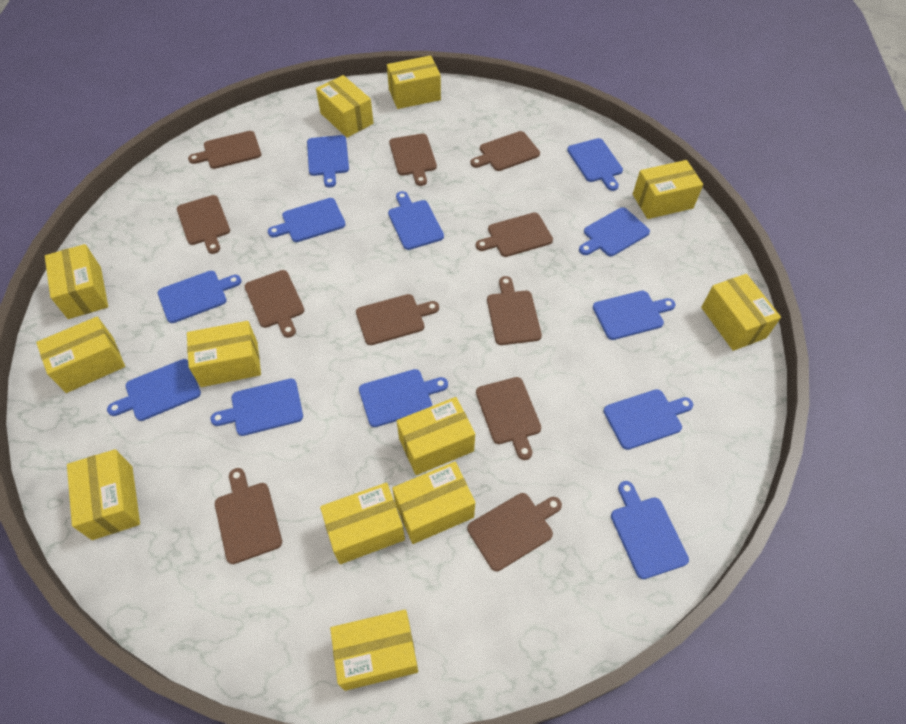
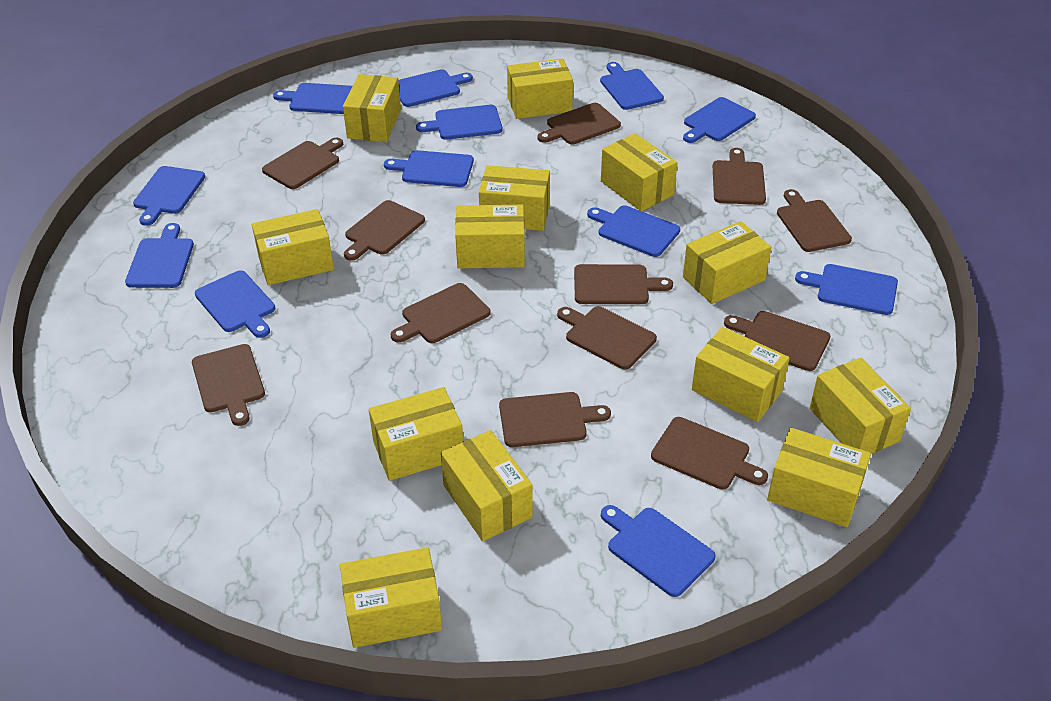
brown cutting board: [177,195,230,254] [188,131,261,169] [215,468,282,564] [245,270,305,338] [356,294,439,345] [389,134,437,186] [467,493,562,571] [470,131,540,171] [476,212,553,257] [476,377,541,460] [487,276,542,345] = 11 -> [192,344,265,426] [262,138,343,189] [344,200,425,261] [391,283,491,343] [499,392,611,447] [538,103,621,145] [557,306,657,370] [574,264,673,304] [651,417,768,490] [713,148,766,205] [724,311,830,371] [777,189,852,252] = 12
yellow box: [36,317,125,393] [45,244,108,319] [67,449,140,540] [187,321,261,387] [316,75,373,138] [320,483,405,564] [330,610,418,691] [387,55,441,109] [392,462,475,544] [397,397,475,475] [633,160,703,219] [701,274,781,351] = 12 -> [252,209,334,285] [340,547,442,648] [343,74,401,142] [369,387,463,481] [441,430,533,541] [455,205,525,268] [479,165,550,231] [507,59,573,119] [601,133,677,211] [683,221,771,304] [692,327,789,422] [767,428,871,527] [810,358,911,454] = 13

